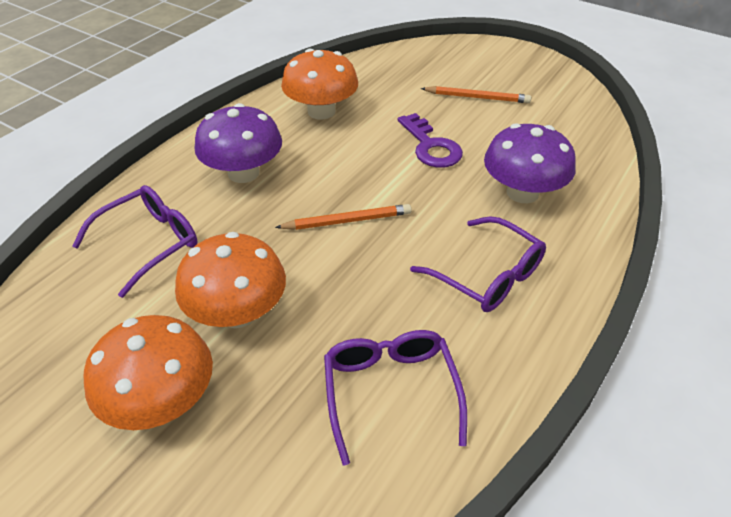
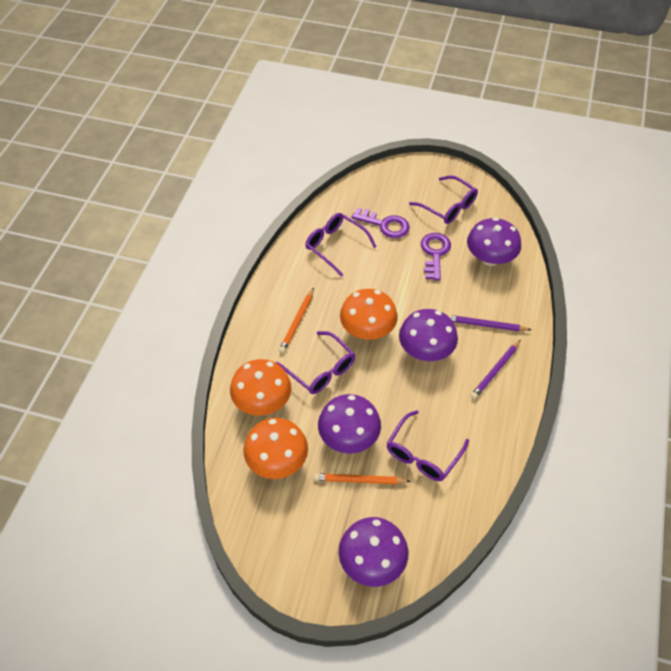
purple glasses: [72,185,198,298] [324,330,467,465] [410,216,546,312] = 3 -> [276,331,355,394] [305,213,377,277] [386,410,469,481] [409,175,478,224] = 4
purple key: [398,113,463,168] = 1 -> [352,208,410,238] [421,233,451,281] = 2
purple mushroom: [194,103,282,183] [484,123,576,203] = 2 -> [318,394,381,453] [338,517,408,587] [399,309,458,361] [467,217,521,266] = 4
purple pencil: none = 0 -> [447,315,531,331] [470,340,521,399] = 2

